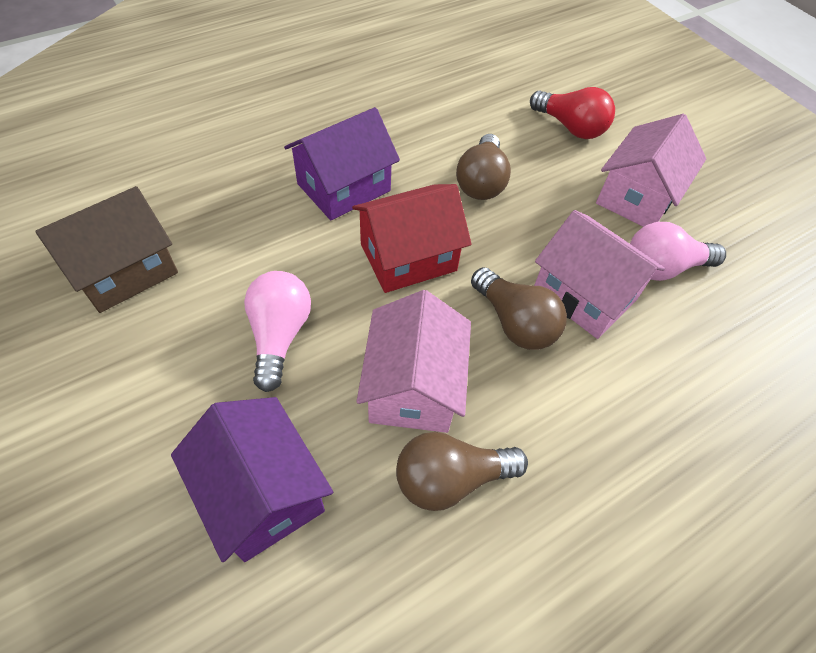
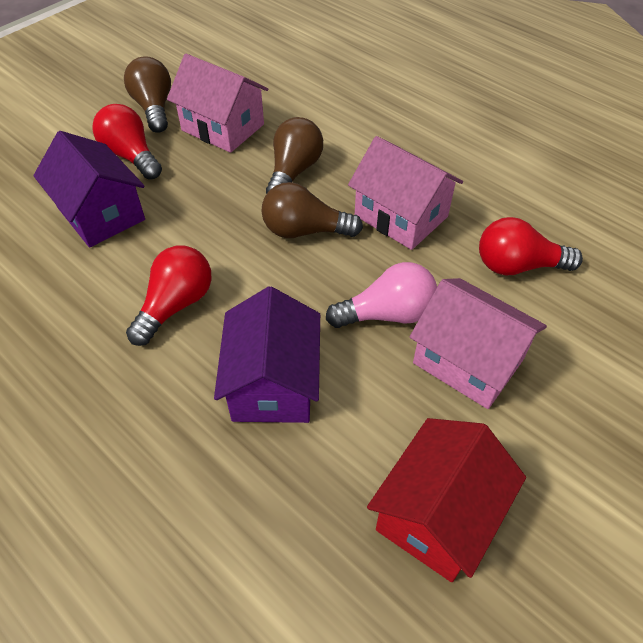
brown house: [35,186,178,313] = 1 -> none = 0
pink light bulb: [244,271,311,392] [630,222,726,281] = 2 -> [326,262,437,328] = 1
red light bulb: [530,87,615,139] = 1 -> [92,104,162,180] [126,246,211,346] [479,217,583,276] = 3

